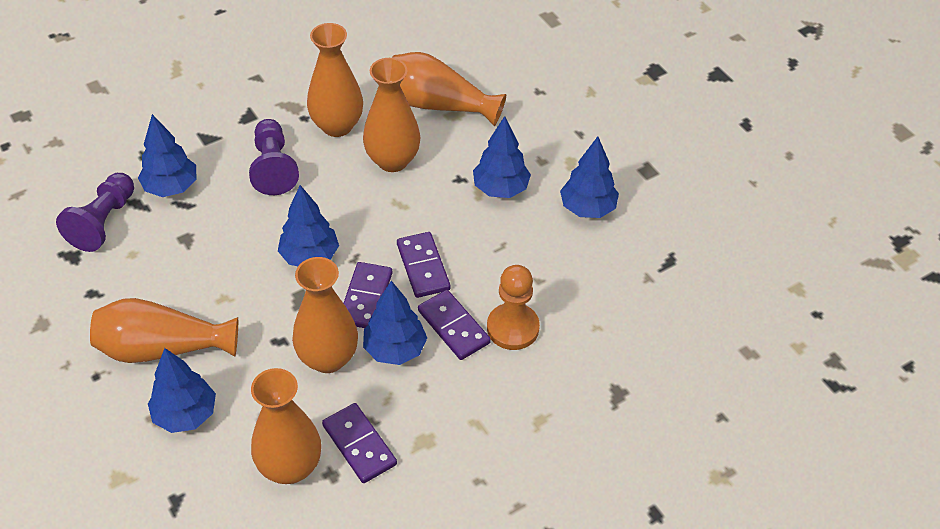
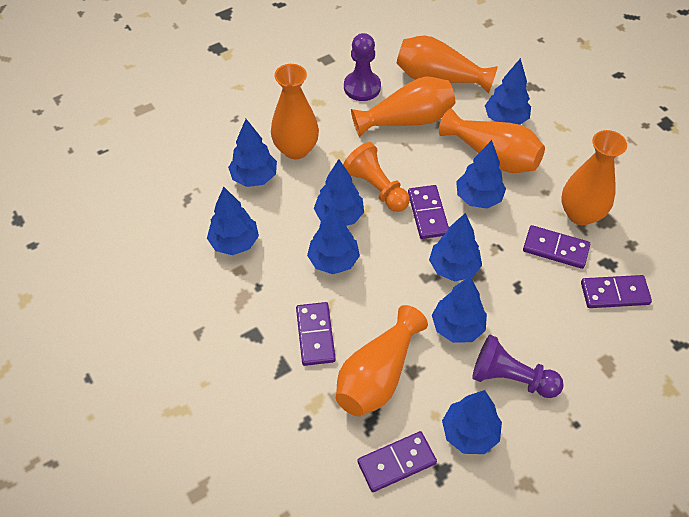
blue tree: [138,114,196,197] [148,348,216,433] [278,185,339,266] [363,281,427,365] [473,116,531,198] [560,136,619,218] = 6 -> [207,187,259,255] [228,119,277,187] [307,206,360,274] [314,159,364,226] [429,213,482,282] [432,276,487,343] [442,390,502,454] [456,140,506,208] [485,58,531,125] = 9
purple domino: [322,403,397,483] [344,262,392,328] [397,232,450,298] [418,290,491,360] = 4 -> [296,302,336,366] [358,431,437,492] [408,185,449,239] [523,225,590,269] [581,275,652,308] = 5

